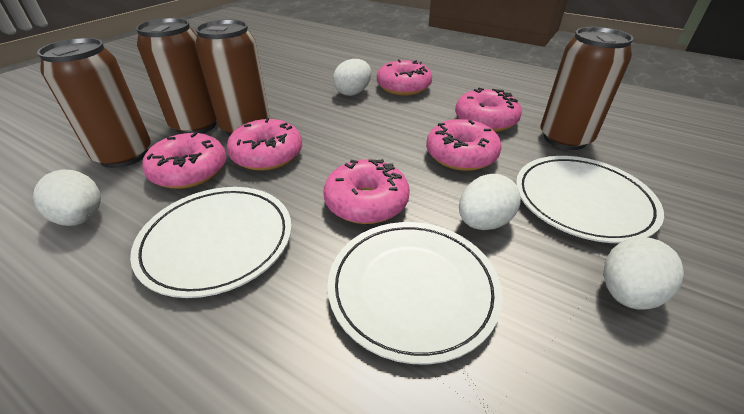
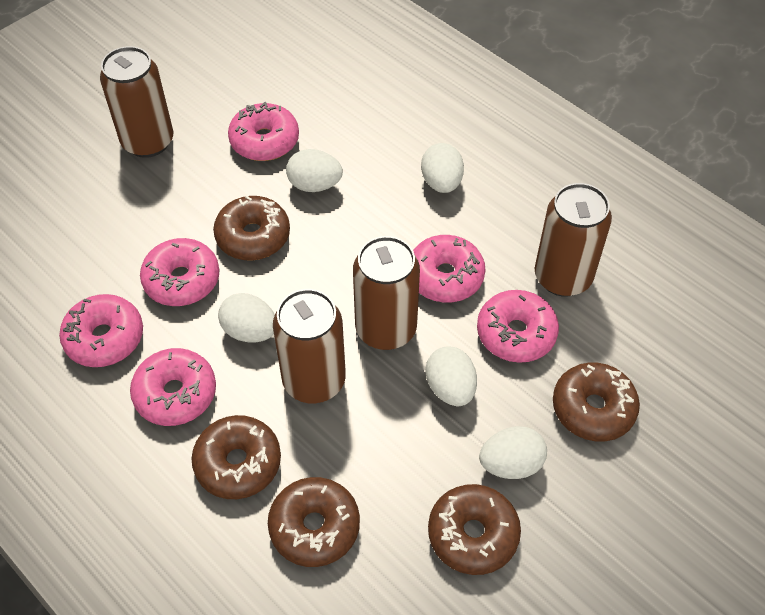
brown donut: none = 0 -> [191,415,281,499] [213,196,290,260] [268,477,360,567] [428,484,521,575] [553,362,640,442] = 5
white egg: [33,170,101,226] [333,59,371,96] [459,174,521,230] [603,237,684,310] = 4 -> [218,293,275,343] [286,149,343,192] [421,143,464,193] [426,347,477,406] [479,426,547,479] = 5
white plate: [130,187,292,298] [328,222,503,364] [516,156,664,243] = 3 -> none = 0

